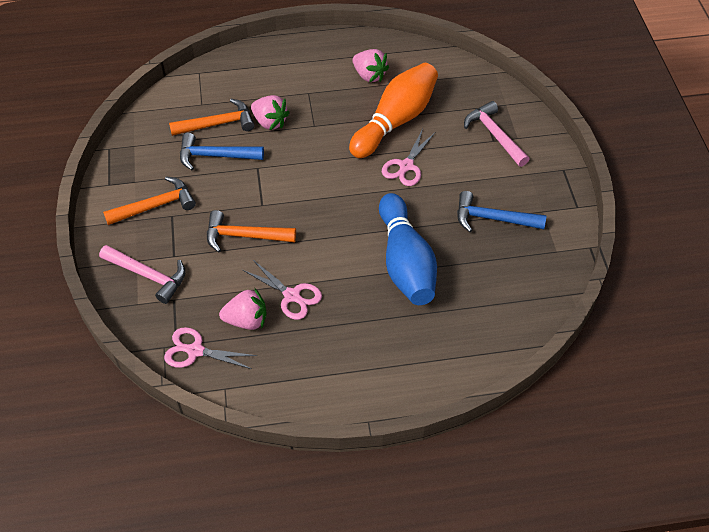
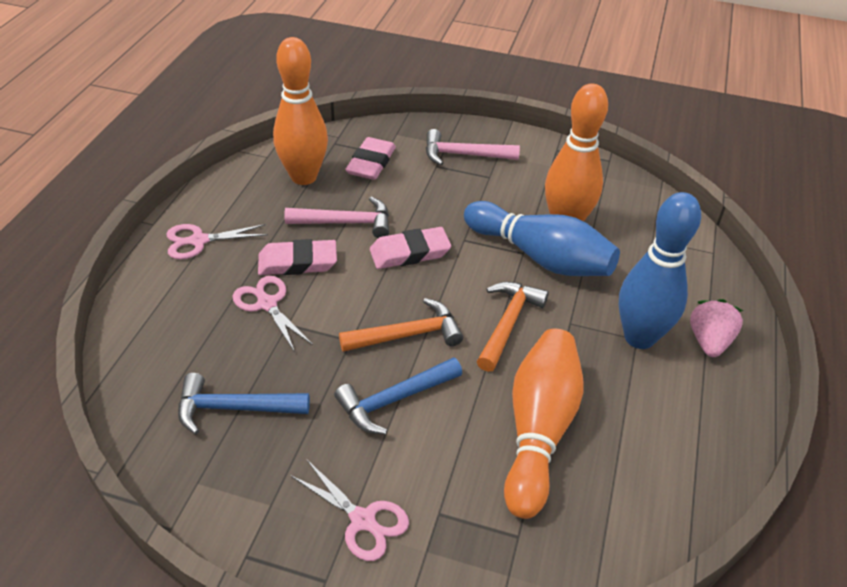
blue bowling pin: [379,193,437,305] = 1 -> [464,201,620,276] [619,192,701,349] = 2
orange bowling pin: [349,63,438,158] = 1 -> [273,37,328,185] [504,328,583,519] [545,83,608,222] = 3
orange hammer: [103,176,196,225] [169,99,255,136] [207,210,296,252] = 3 -> [339,298,463,352] [477,282,549,372] = 2
pink eraser: none = 0 -> [258,239,337,275] [345,137,396,180] [370,227,451,269] = 3
pink strawberry: [219,289,267,330] [251,95,290,130] [352,49,389,82] = 3 -> [690,299,743,357] = 1

